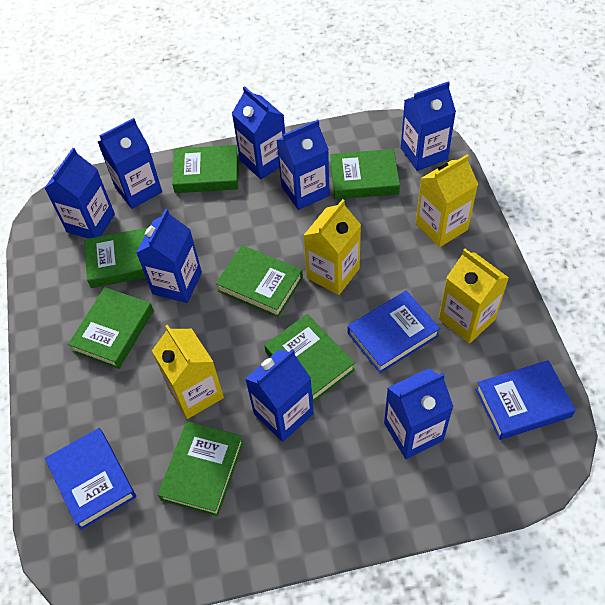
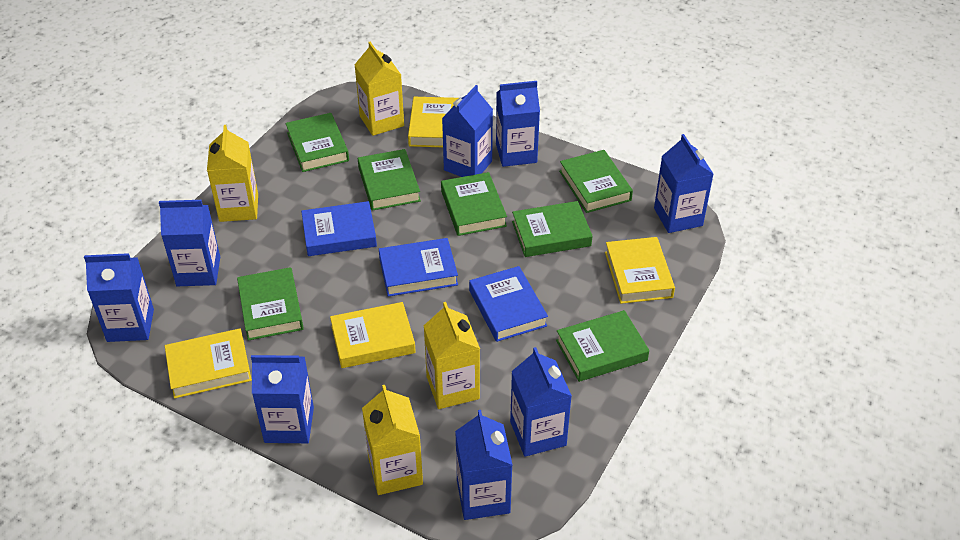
yellow book: none = 0 -> [165,328,252,399] [330,302,416,368] [408,97,458,147] [605,237,675,304] = 4

